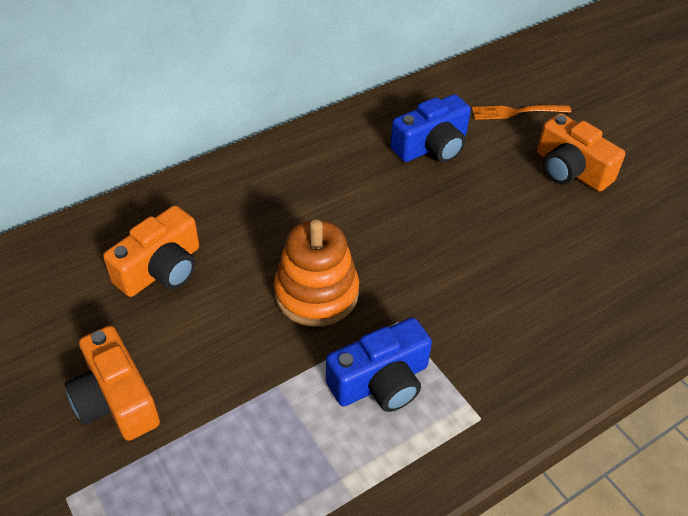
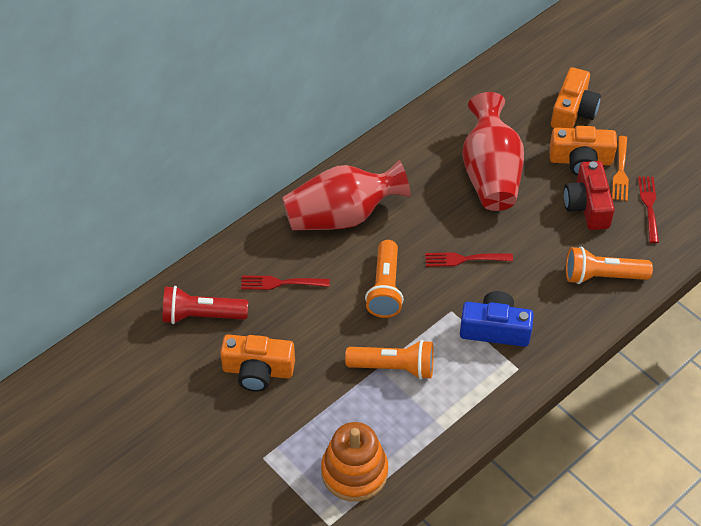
blue camera: [326,317,432,412] [390,94,471,163] = 2 -> [460,291,534,347] = 1
orange flashlight: none = 0 -> [345,340,434,380] [365,240,404,318] [566,246,653,284] = 3
red camera: none = 0 -> [564,161,615,230] = 1
red flashlight: none = 0 -> [162,286,248,324] = 1
red fork: none = 0 -> [241,276,330,290] [425,252,513,267] [638,176,659,243] = 3
red vase: none = 0 -> [282,160,411,231] [462,92,524,211] = 2

